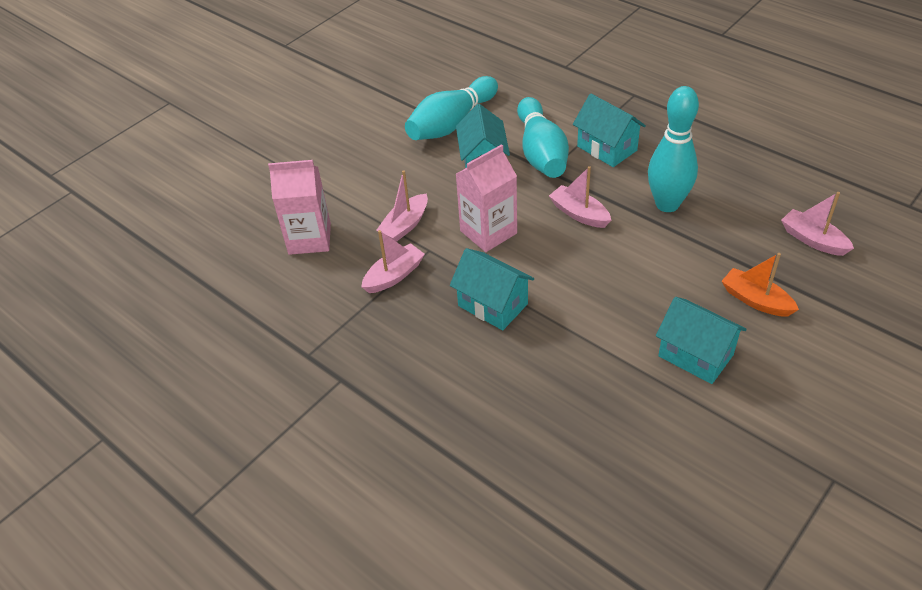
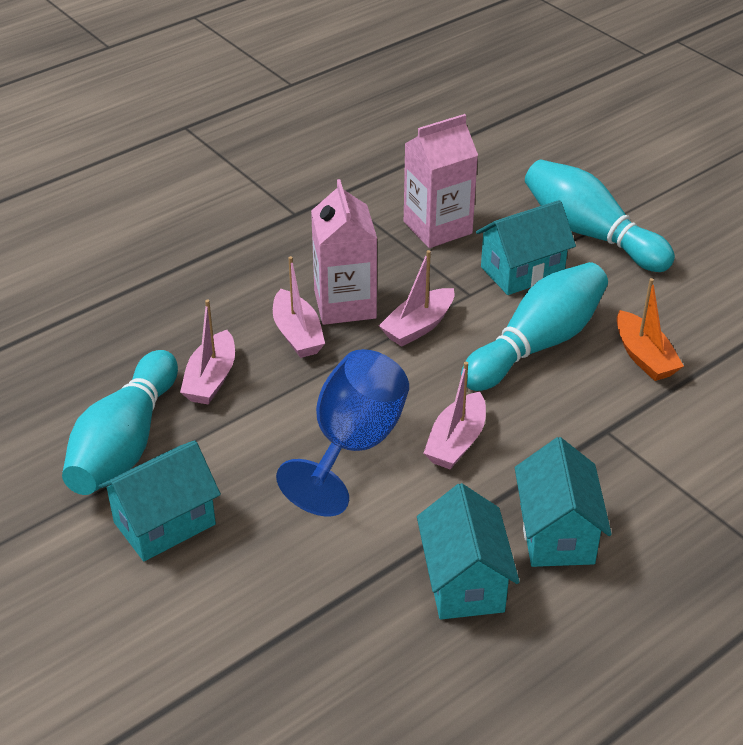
blue goblet: none = 0 -> [276,349,409,516] = 1

